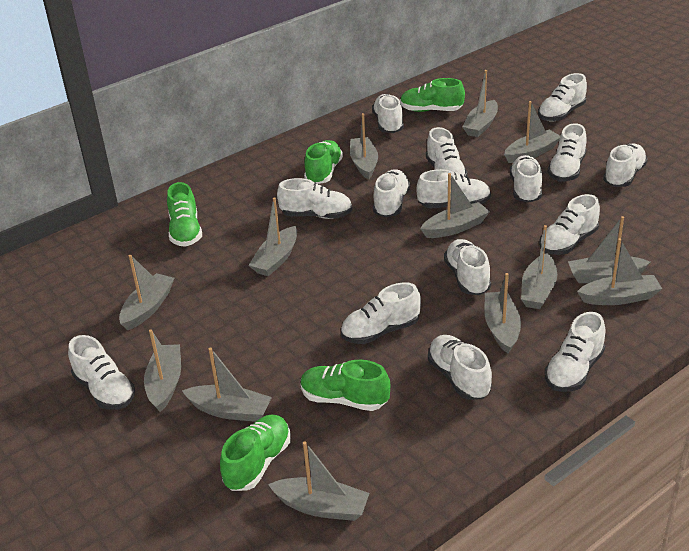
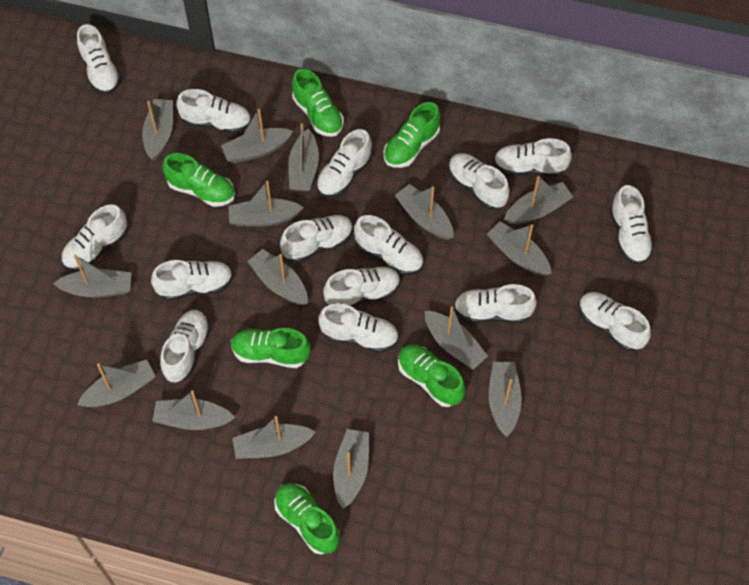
green shoe: [167,182,202,247] [220,415,291,491] [300,360,390,411] [304,140,343,184] [400,78,465,112] = 5 -> [162,153,235,207] [231,328,311,368] [274,483,340,555] [292,69,344,137] [384,102,440,168] [398,344,465,407] = 6
grey boat: [119,255,174,330] [144,330,181,412] [182,348,272,422] [249,197,297,276] [268,441,370,521] [350,113,378,180] [420,173,490,238] [463,70,498,137] [484,273,521,353] [504,101,560,163] [521,225,557,309] [568,216,650,283] [577,238,662,305] = 13 -> [53,255,131,298] [77,359,156,407] [142,99,173,161] [152,391,235,430] [221,109,293,163] [228,181,304,227] [232,416,315,459] [247,249,308,305] [288,123,319,191] [333,429,369,509] [394,184,454,240] [425,307,488,370] [487,221,552,276] [489,362,522,437] [504,176,573,224] = 15

